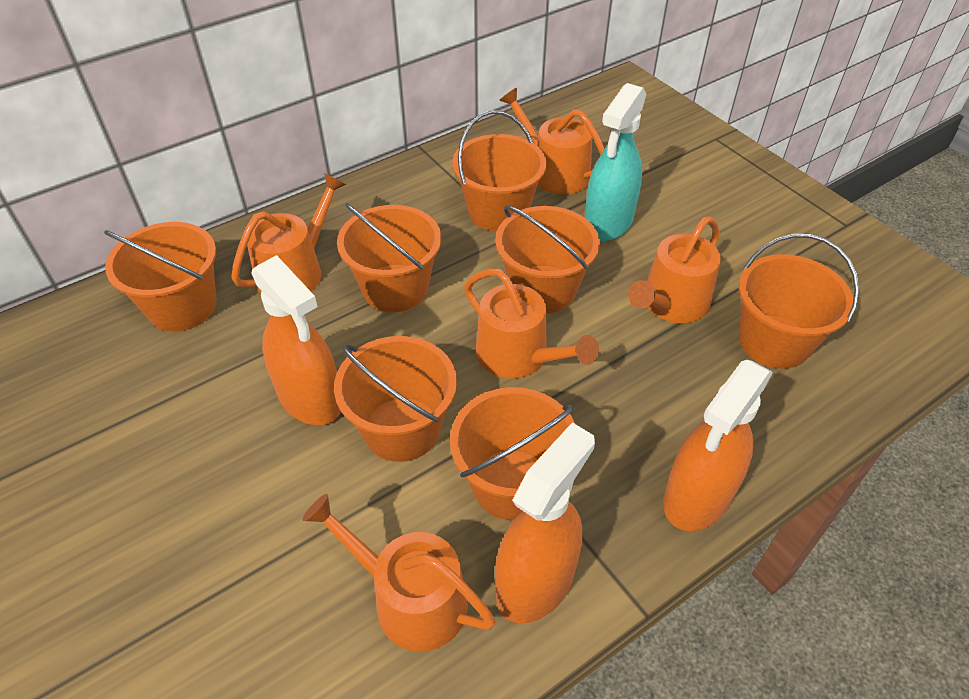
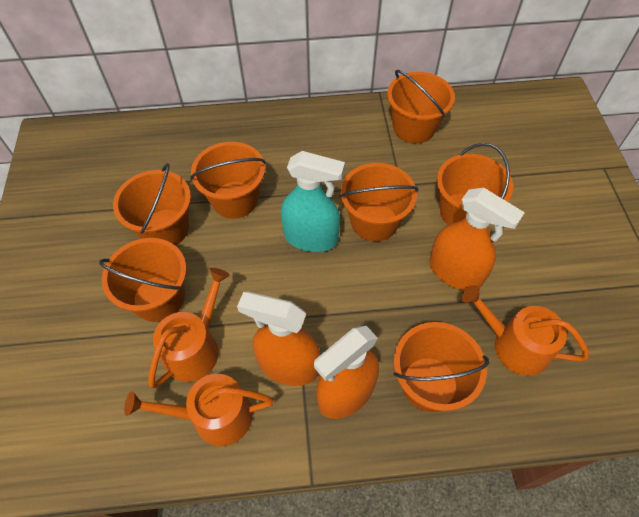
orange watering can: [231,173,346,293] [302,494,496,652] [464,268,599,379] [499,87,605,195] [628,216,721,323] = 5 -> [124,374,274,446] [148,268,230,388] [461,285,589,376] = 3

